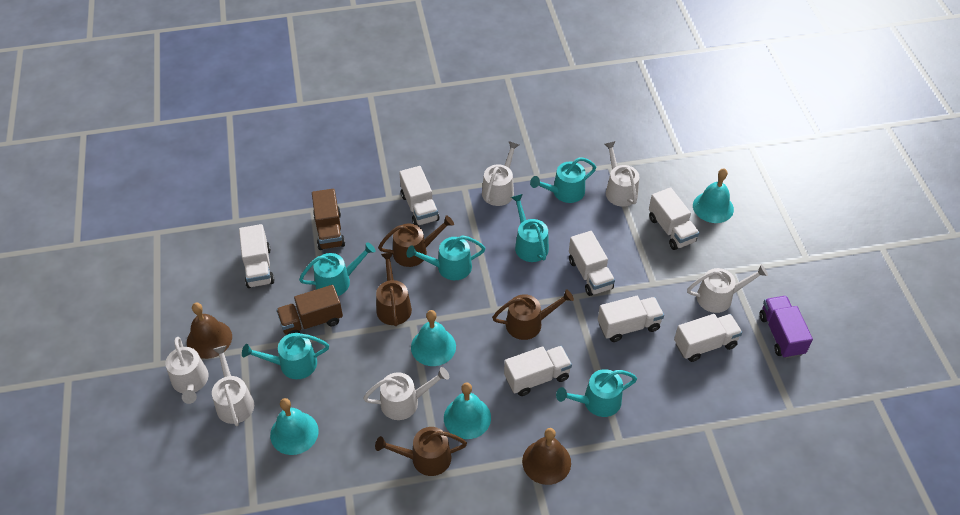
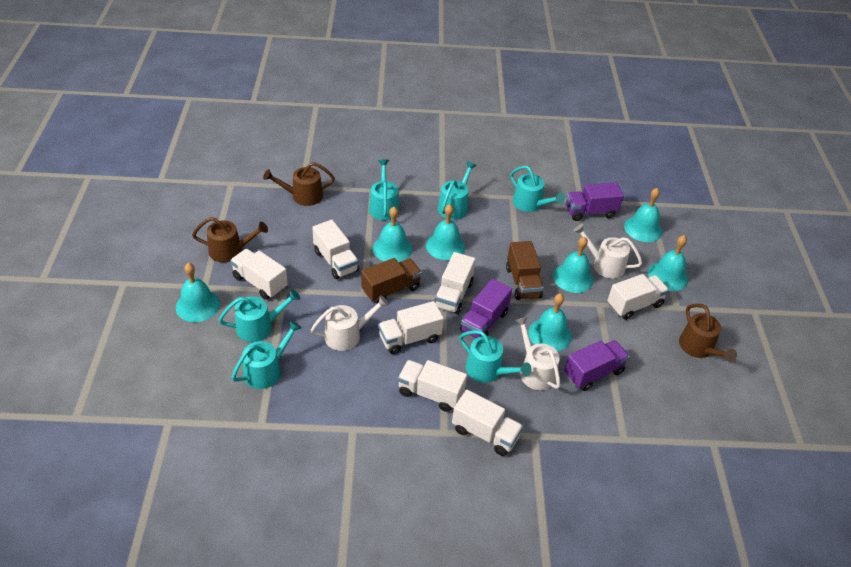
brown bell: [187,303,232,359] [522,428,571,485] = 2 -> none = 0
brown watering can: [375,427,467,476] [376,252,412,326] [378,215,454,267] [492,289,574,340] = 4 -> [192,217,268,262] [263,162,335,206] [679,304,737,362] = 3
purple truck: [760,296,813,359] = 1 -> [460,279,512,338] [564,340,630,391] [566,182,624,221] = 3
turquoise bell: [270,398,318,455] [411,310,456,366] [444,383,491,439] [693,168,734,223] = 4 -> [176,263,220,322] [373,207,412,262] [426,204,465,260] [528,293,572,351] [553,236,593,293] [624,188,662,242] [648,235,688,291] = 7
white watering can: [165,337,209,404] [212,345,254,426] [363,367,449,420] [482,141,519,206] [604,141,639,207] [687,265,768,313] = 6 -> [310,295,389,351] [515,317,560,390] [574,224,642,279] = 3

